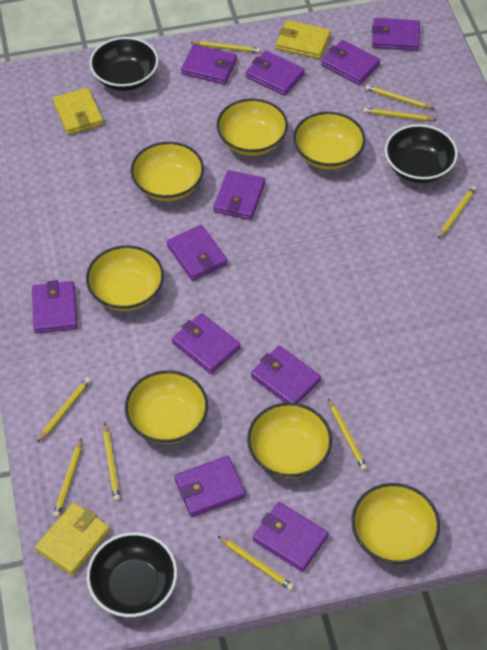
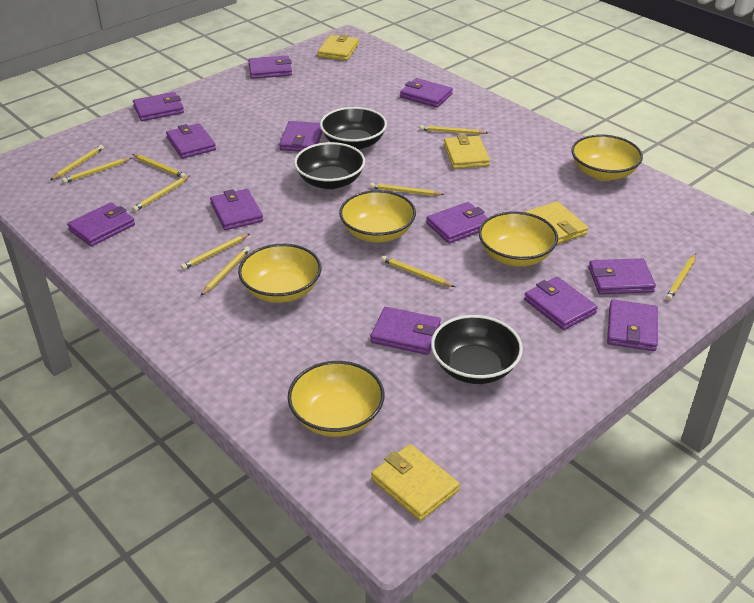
purple wallet: [32,280,78,334] [167,225,228,281] [172,313,241,374] [174,456,246,517] [181,45,237,84] [213,170,265,220] [246,51,305,96] [251,346,321,403] [253,502,329,572] [321,40,380,85] [372,18,420,51] = 11 -> [67,202,135,247] [133,92,184,121] [166,123,216,159] [210,189,263,230] [248,56,292,79] [279,121,323,152] [371,307,441,355] [400,78,453,108] [426,202,488,243] [524,277,598,330] [589,258,656,294] [607,299,658,351] = 12
yellow bowl: [86,245,164,311] [125,370,208,444] [131,142,204,201] [216,98,288,156] [247,402,332,478] [293,112,365,170] [351,483,440,564] = 7 -> [238,244,321,303] [288,361,384,437] [339,190,416,242] [478,211,558,266] [571,134,643,181] = 5
yellow pencil: [37,377,91,443] [53,438,82,518] [103,423,120,501] [191,41,261,53] [218,536,294,591] [328,398,367,471] [363,108,437,121] [365,85,434,109] [438,186,476,239] = 9 -> [50,145,104,180] [62,158,131,183] [132,154,186,178] [132,176,190,212] [181,234,249,270] [200,246,250,296] [370,183,445,196] [381,256,455,287] [420,125,488,135] [666,254,696,301] = 10
yellow wallet: [35,502,110,575] [53,87,104,135] [276,20,331,59] = 3 -> [318,34,359,61] [371,444,460,521] [444,134,490,169] [526,201,588,244] = 4

